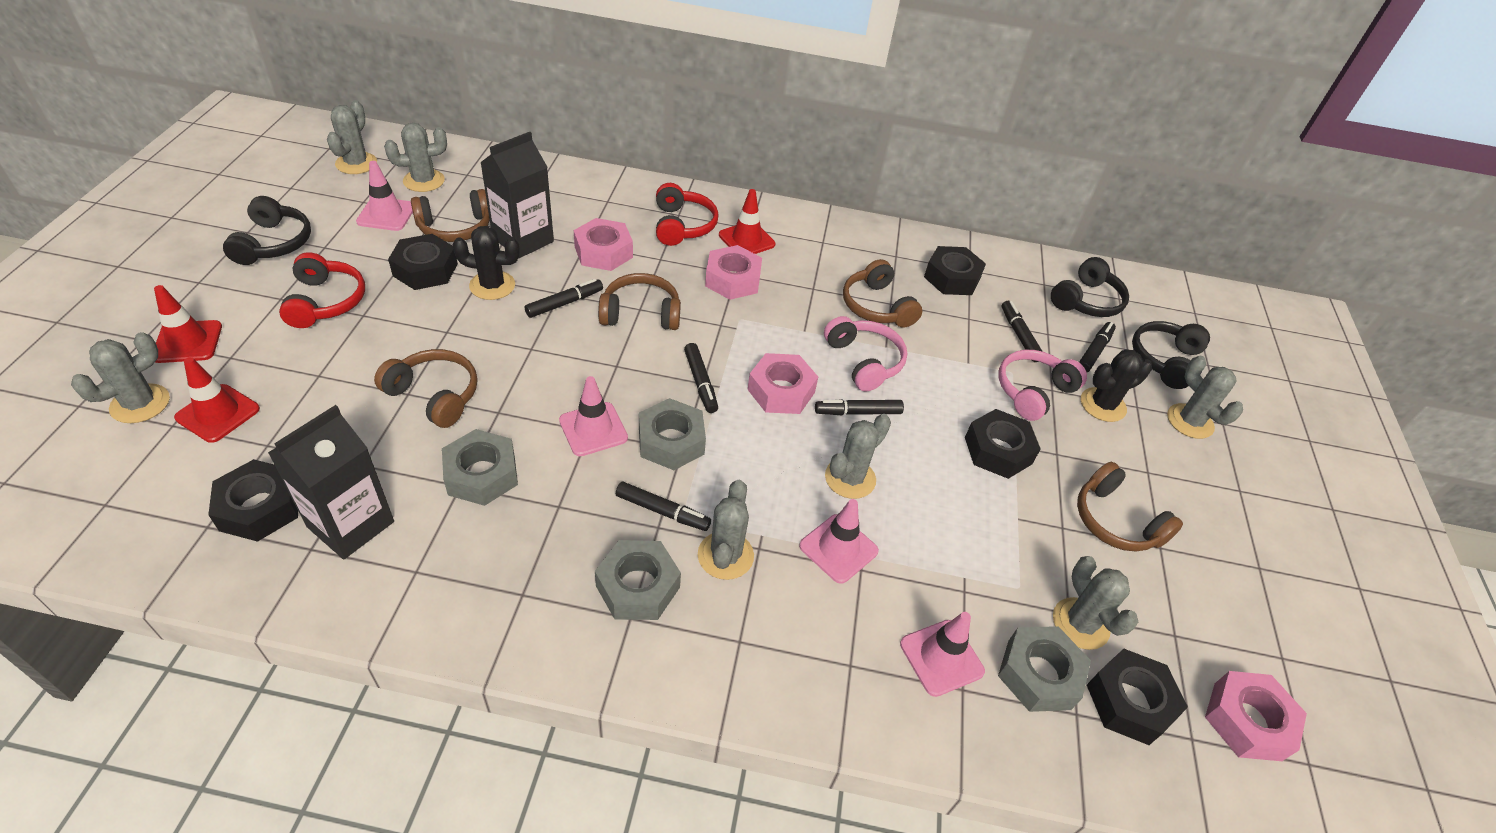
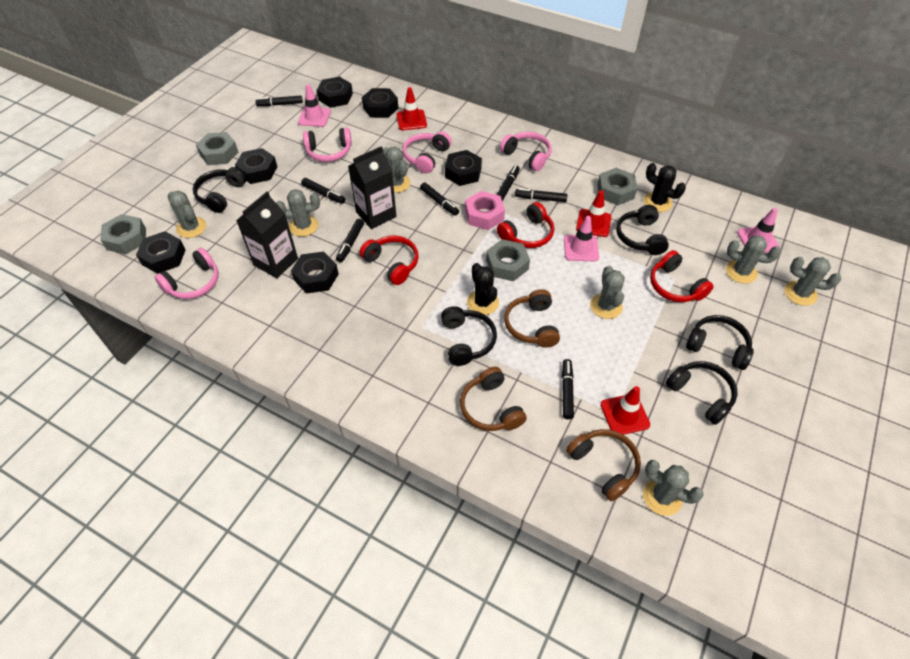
black headphones: [223,196,311,265] [1051,257,1129,317] [1132,321,1210,389] = 3 -> [193,167,247,213] [441,306,497,366] [616,205,669,255] [666,361,737,425] [686,315,754,370] = 5
black marker: [525,279,603,318] [616,482,711,531] [684,343,718,413] [815,399,904,415] [1001,301,1043,362] [1079,322,1116,373] = 6 -> [256,95,303,106] [301,178,345,204] [336,219,364,262] [420,182,459,216] [497,165,520,201] [515,188,567,202] [562,359,574,419] = 7
black nut: [208,459,298,542] [388,234,458,290] [924,246,986,295] [965,409,1041,479] [1087,649,1188,745] = 5 -> [136,231,186,274] [235,148,277,184] [291,252,339,294] [317,77,353,108] [362,88,398,118] [445,150,482,186] = 6
brown headphones: [374,349,477,428] [411,189,490,242] [598,273,681,330] [843,259,922,328] [1077,462,1183,551] = 5 -> [460,367,527,431] [504,289,560,348] [566,429,641,501] = 3
pink headphones: [824,316,907,392] [998,350,1087,421] = 2 -> [155,248,219,299] [303,128,352,162] [403,131,452,173] [500,132,551,171] = 4
pink nut: [574,218,633,271] [705,245,762,300] [747,353,818,414] [1205,671,1307,761] = 4 -> [465,191,505,230] = 1
pink traffic cone: [356,161,413,231] [559,376,628,456] [799,499,879,584] [900,612,985,697] = 4 -> [298,84,331,127] [564,216,599,261] [737,208,780,253] = 3
red headphones: [279,252,365,328] [656,183,719,246] = 2 -> [360,235,419,285] [497,202,554,248] [650,250,713,302] = 3

